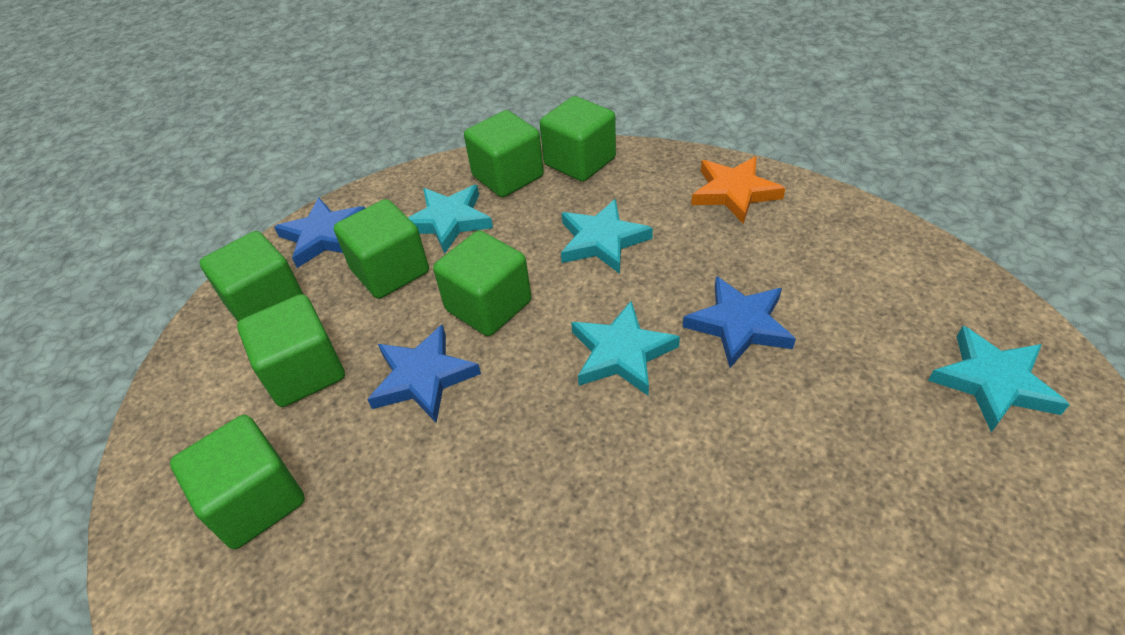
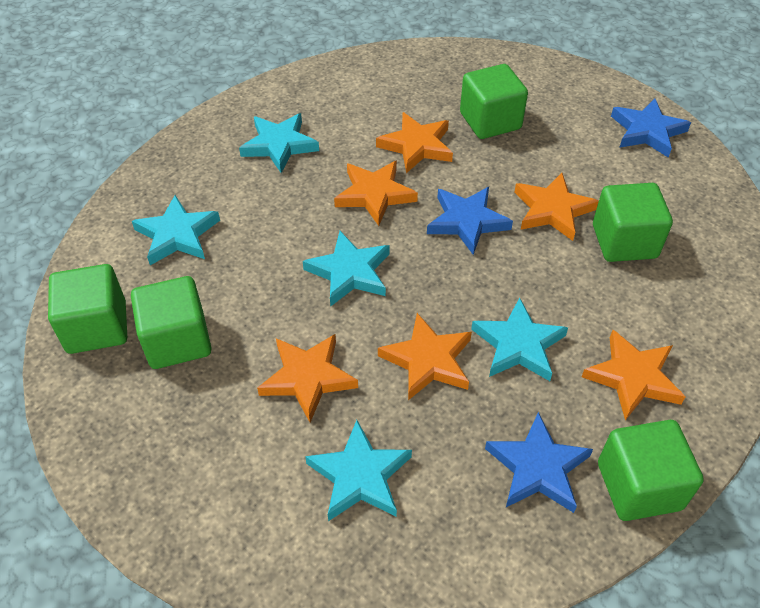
green cube: [170,415,305,549] [200,231,303,322] [237,294,345,407] [334,199,429,299] [433,230,531,336] [464,110,544,197] [540,96,616,182] = 7 -> [48,264,127,354] [131,276,212,369] [460,64,528,139] [593,183,673,262] [598,420,704,521] = 5
orange star: [691,157,786,224] = 1 -> [257,334,358,423] [334,160,418,226] [376,112,453,173] [378,313,472,400] [514,173,599,241] [582,330,685,420] = 6
turquoise star: [408,185,493,254] [561,199,653,274] [571,301,680,396] [928,326,1070,432] = 4 -> [132,195,220,265] [239,113,319,173] [303,231,390,307] [305,420,412,521] [471,298,568,381] = 5

